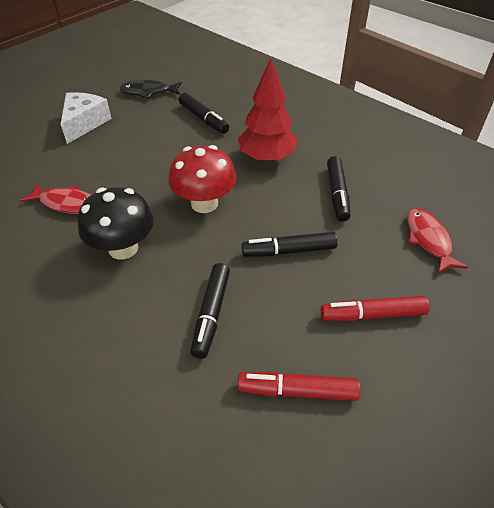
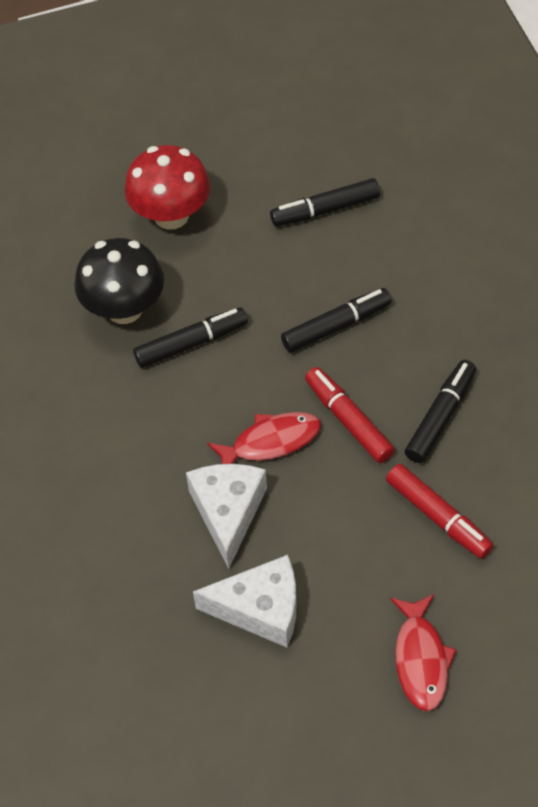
black fish: [120,80,182,98] = 1 -> none = 0
red tree: [238,58,297,162] = 1 -> none = 0
white cheese: [61,92,112,144] = 1 -> [186,464,267,569] [193,555,296,648] = 2

